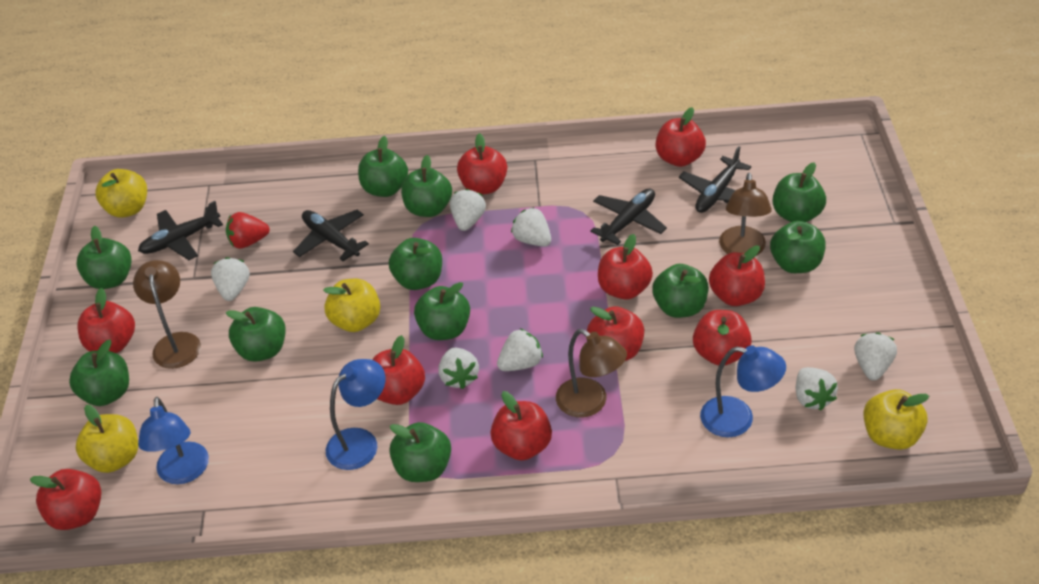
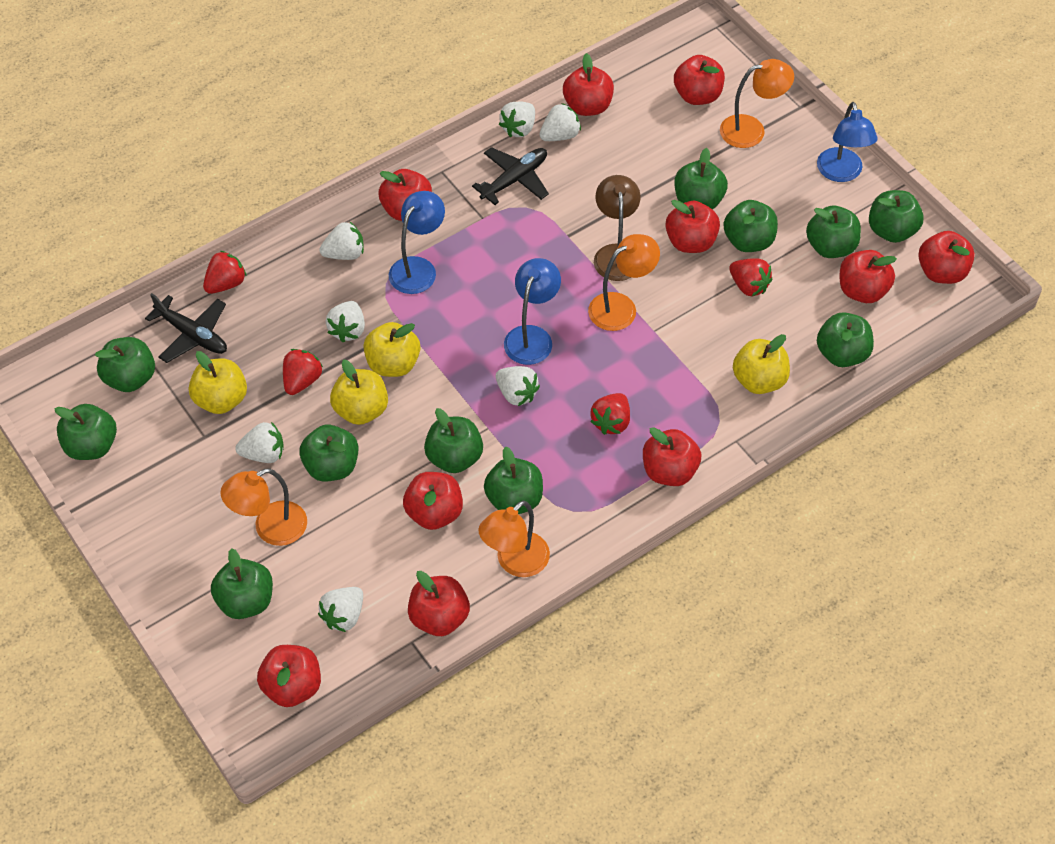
black plane: [138,201,223,260] [293,210,369,261] [590,188,667,245] [679,146,751,213] = 4 -> [145,293,227,363] [472,147,549,205] = 2
brown lamp: [133,260,201,369] [556,329,627,418] [719,173,772,256] = 3 -> [594,175,641,281] = 1
orange lamp: none = 0 -> [220,468,307,546] [478,500,550,577] [588,234,660,331] [720,59,794,148] = 4
red strawberry: [226,212,270,249] = 1 -> [203,251,247,294] [283,349,323,395] [590,393,630,435] [729,258,772,296] = 4

